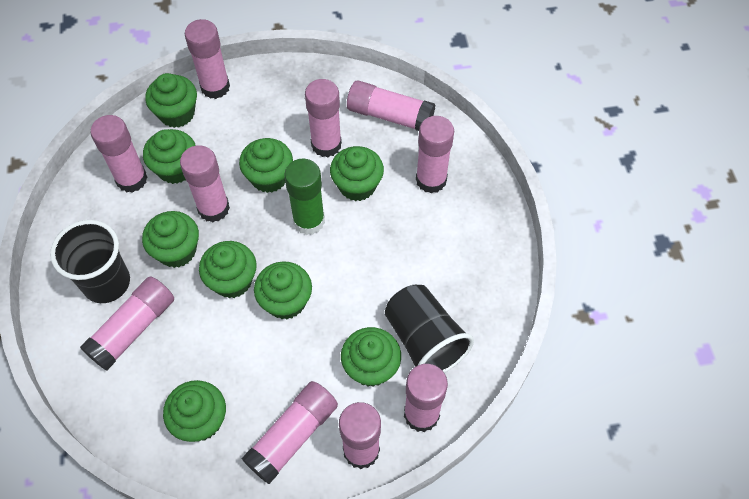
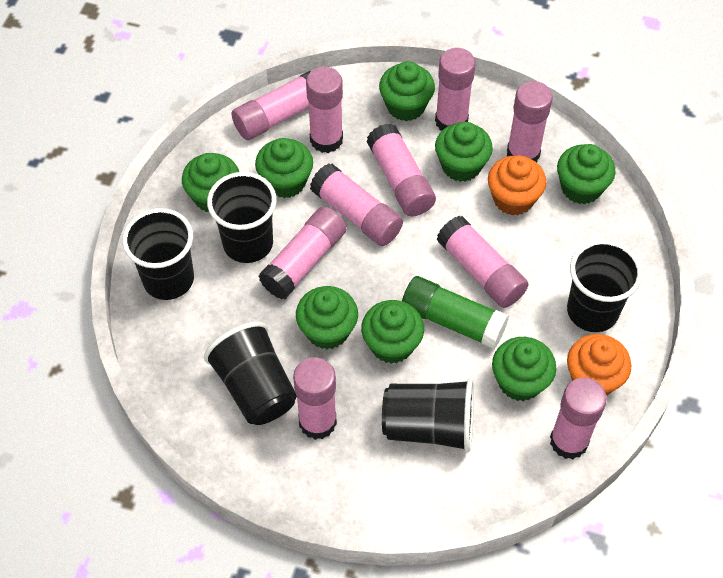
black cup: [50,220,130,303] [385,285,474,373] = 2 -> [122,208,194,300] [204,322,297,425] [207,172,277,263] [382,379,474,452] [567,240,642,332] = 5
green cupcake: [142,211,199,268] [143,129,196,184] [145,73,197,128] [163,380,226,442] [199,241,257,298] [239,138,293,193] [254,261,312,319] [330,146,384,201] [341,327,401,387] = 9 -> [182,153,239,212] [255,138,313,198] [296,286,358,349] [361,300,424,364] [379,61,435,121] [435,122,493,182] [492,337,556,401] [557,144,616,204] = 8
orange cupcake: none = 0 -> [488,155,546,216] [567,334,631,396] = 2

